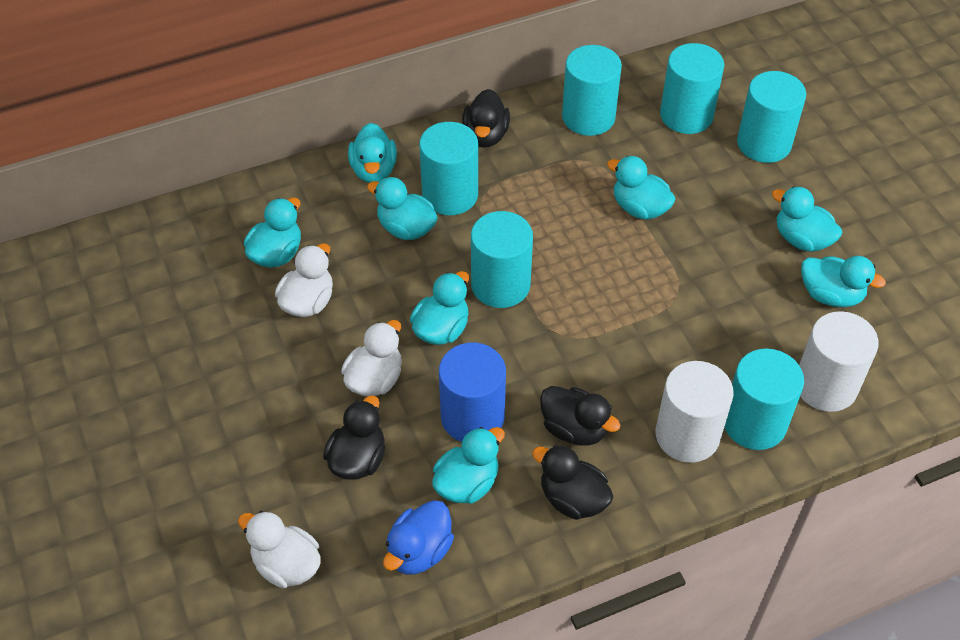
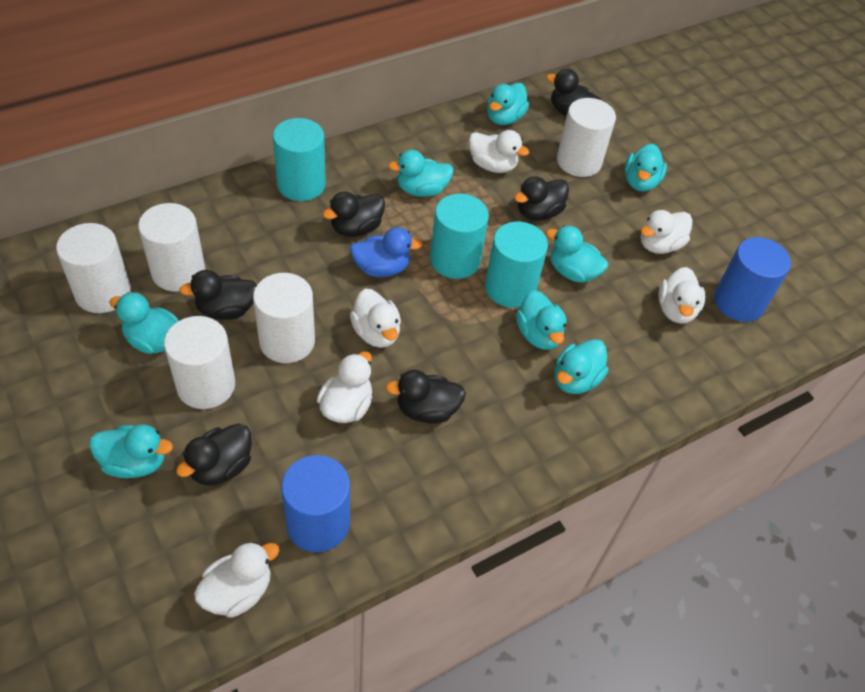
black duck: [323,396,385,480] [462,89,510,148] [532,444,613,520] [540,386,620,445] = 4 -> [176,423,252,486] [179,270,257,320] [323,192,385,237] [386,370,466,424] [514,176,569,221] [546,69,601,116] = 6
blue cylinder: [439,342,506,442] = 1 -> [281,455,350,552] [714,237,791,322] = 2
turquoise cylinder: [419,122,478,215] [471,211,533,308] [562,45,622,136] [660,43,724,134] [724,349,804,450] [737,71,806,163] = 6 -> [273,118,326,201] [430,194,489,279] [485,222,548,308] = 3
white cylinder: [656,361,734,463] [799,311,879,412] = 2 -> [56,223,131,313] [138,203,205,292] [164,316,235,409] [253,273,315,363] [557,98,616,177] = 5
white duck: [238,511,321,588] [275,243,333,317] [341,320,402,396] = 3 -> [194,542,280,618] [317,351,372,423] [350,289,401,348] [469,130,529,173] [641,210,693,254] [658,267,705,324] = 6

